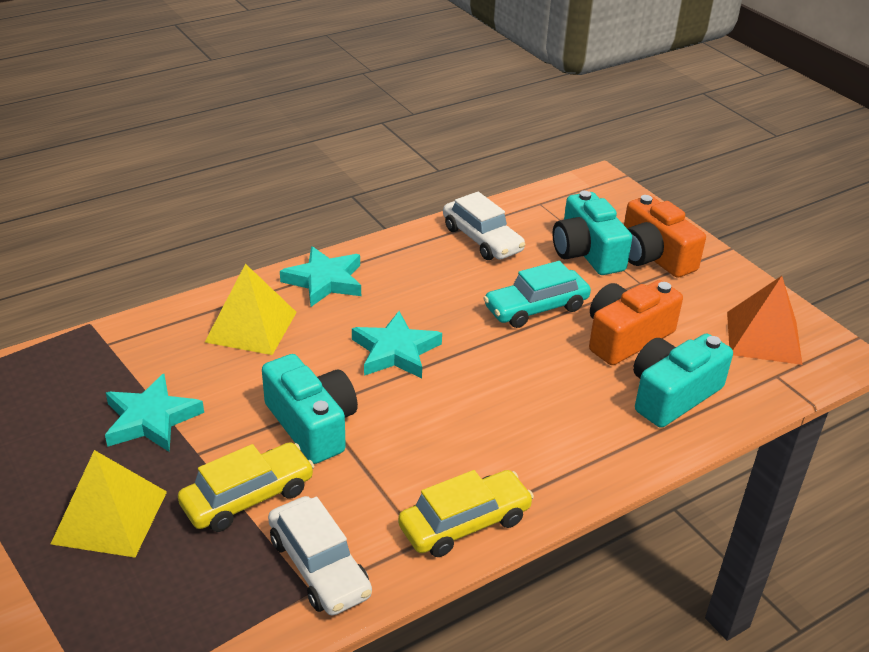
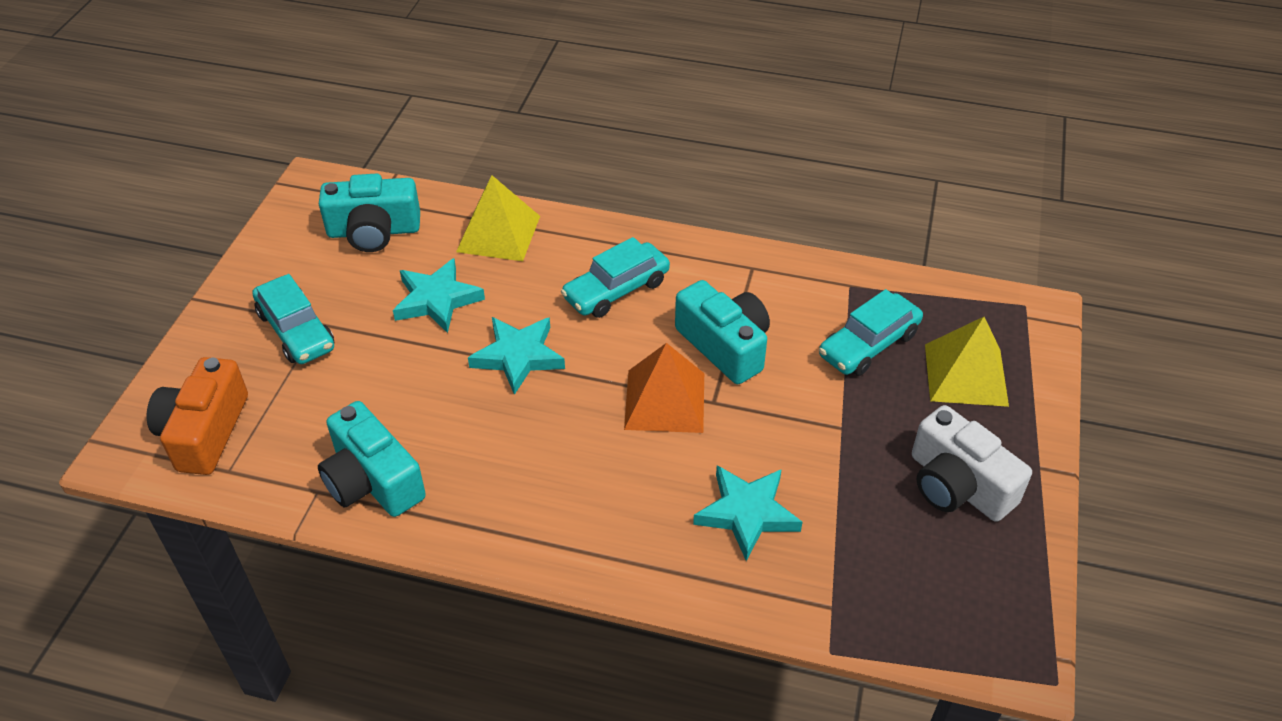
orange camera: [589,280,683,365] [624,195,706,278] = 2 -> [147,357,248,475] = 1
turquoise car: [483,261,591,328] = 1 -> [252,274,334,364] [561,237,670,318] [819,289,923,376] = 3
white camera: none = 0 -> [912,405,1032,522] = 1
white car: [268,496,372,615] [443,192,525,260] = 2 -> none = 0
yellow car: [178,442,314,532] [398,470,534,557] = 2 -> none = 0

